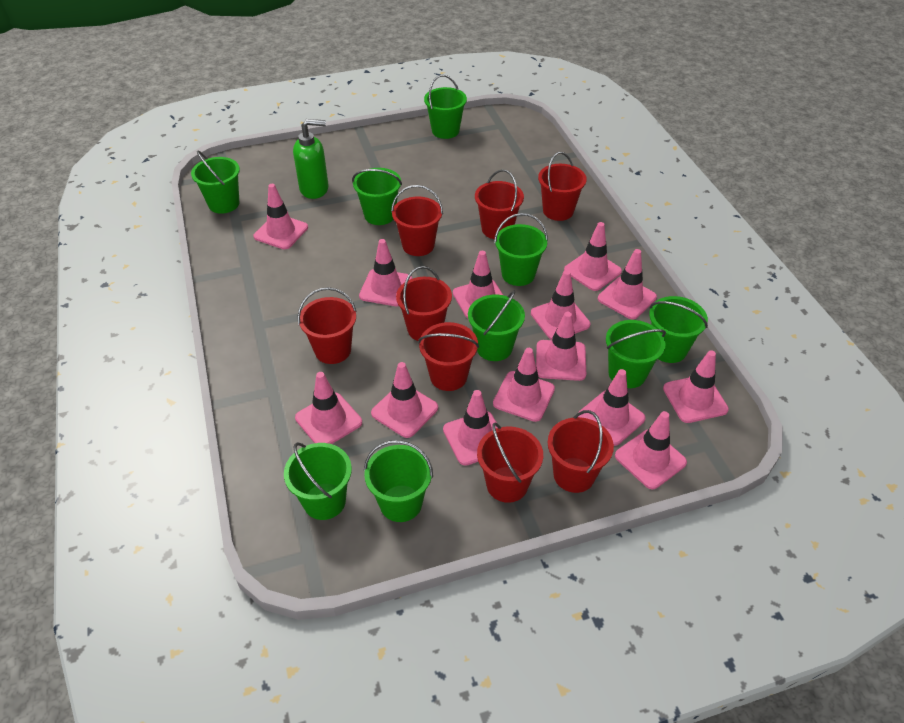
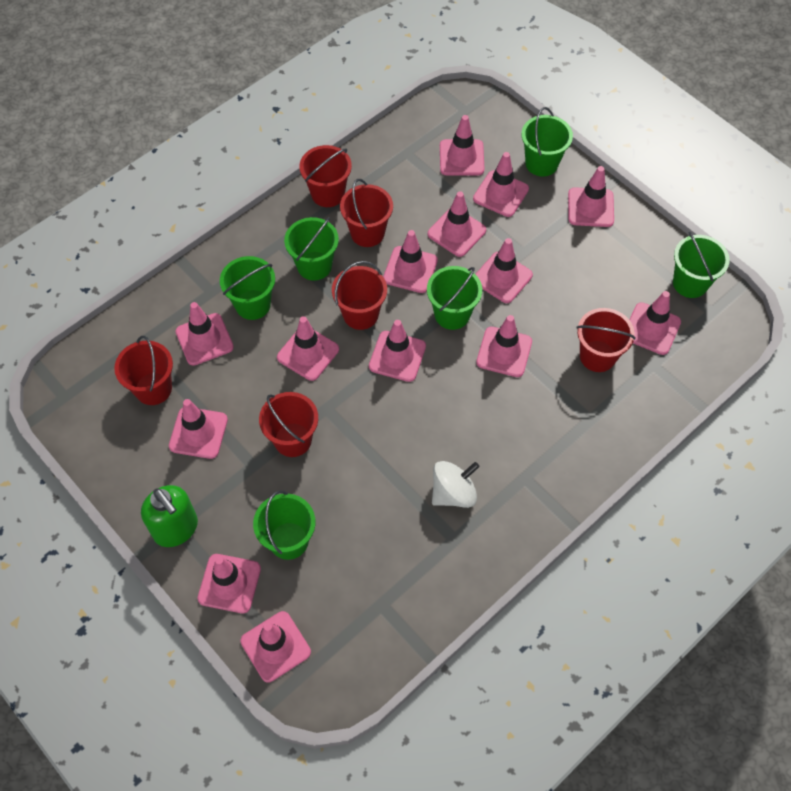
green bucket: [191,150,240,214] [284,442,352,520] [352,168,402,225] [364,440,433,522] [424,75,467,139] [468,291,525,361] [494,213,548,286] [606,320,666,388] [649,296,708,363] = 9 -> [220,256,275,320] [253,491,315,560] [284,217,339,281] [427,266,482,330] [521,107,573,176] [673,232,730,298] = 6
red bucket: [297,287,357,364] [391,185,443,256] [396,266,452,341] [418,322,479,391] [475,169,524,239] [477,422,543,503] [538,152,587,221] [548,410,614,493] = 8 -> [114,336,173,405] [259,392,318,457] [299,145,352,207] [332,261,387,330] [340,179,393,247] [576,308,635,372] = 6
white spinning top: none = 0 -> [432,461,480,508] = 1

